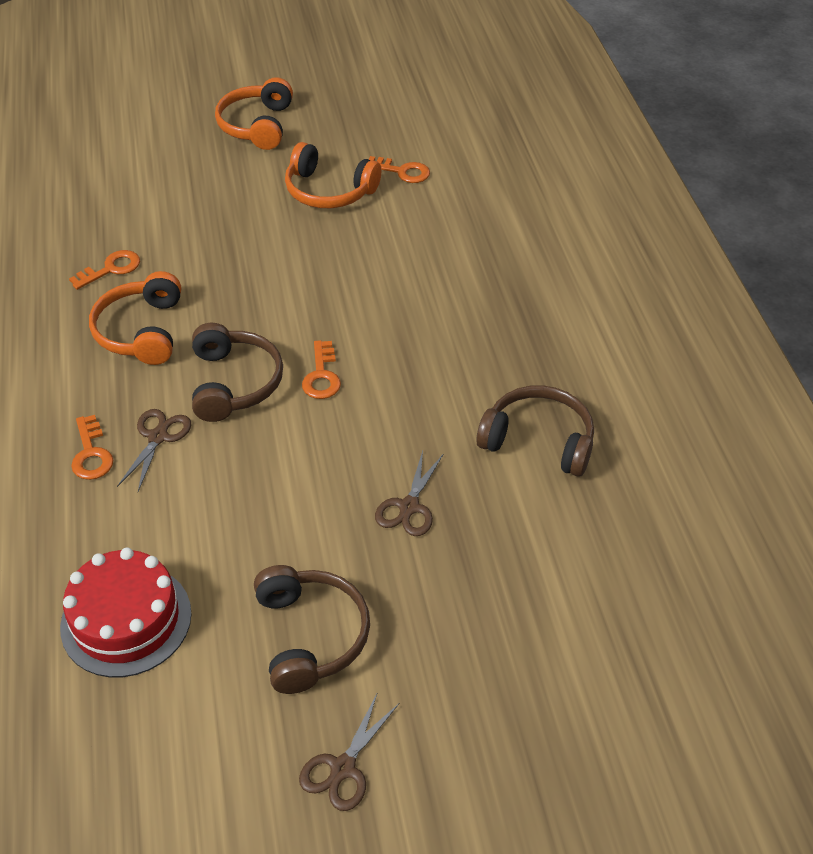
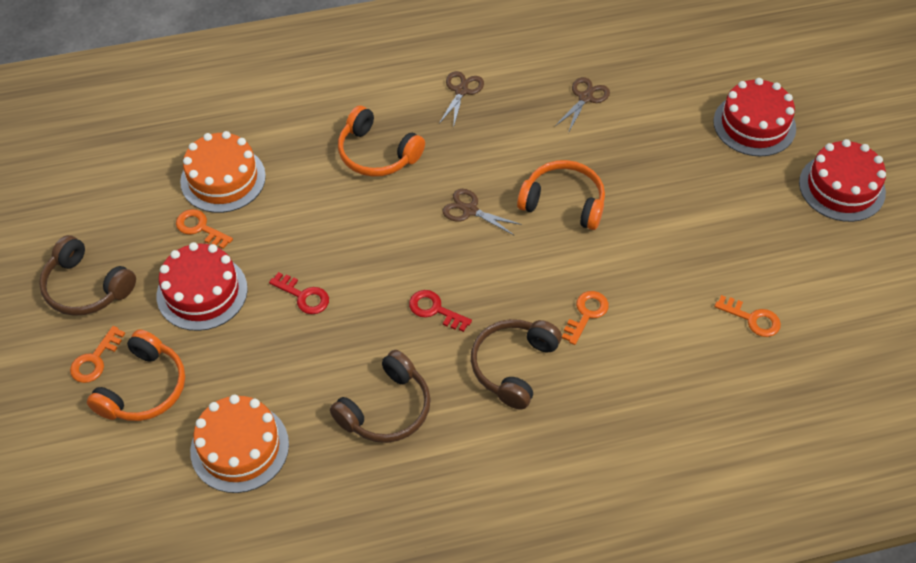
orange cake: none = 0 -> [180,131,266,213] [190,395,289,493] = 2
red cake: [60,547,192,677] = 1 -> [157,242,248,331] [713,78,796,157] [799,139,886,222] = 3
red key: none = 0 -> [269,272,329,314] [409,290,472,332] = 2

